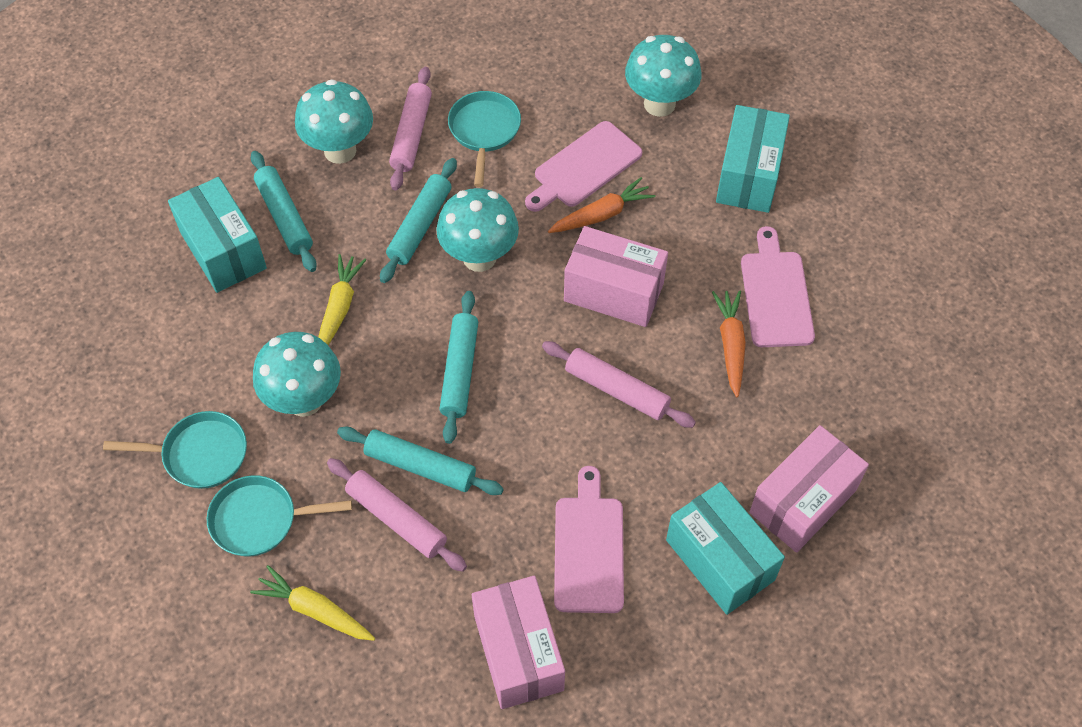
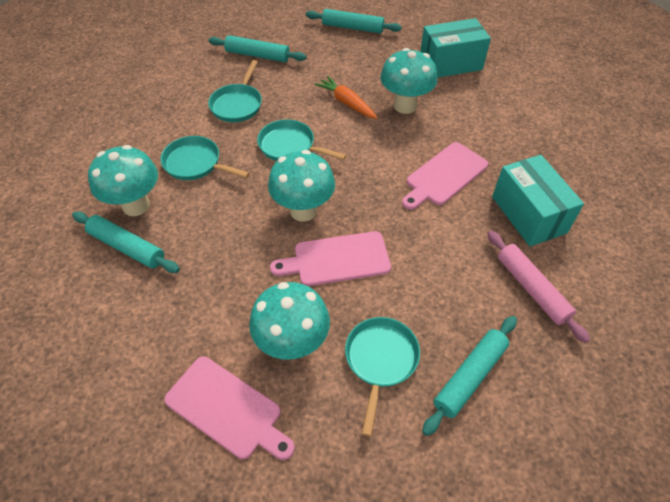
orange carrot: [548,177,655,233] [712,290,746,397] = 2 -> [314,76,378,119] = 1
pink box: [472,576,565,709] [564,226,668,327] [750,425,869,553] = 3 -> none = 0
pink rolling pin: [327,458,467,572] [389,67,432,190] [542,341,696,428] = 3 -> [487,231,590,343] = 1
turquoise box: [168,177,267,293] [666,482,785,615] [716,105,790,213] = 3 -> [420,18,491,78] [492,155,584,246] = 2
turquoise pan: [103,411,247,489] [206,475,352,556] [448,91,521,187] = 3 -> [160,136,249,180] [208,60,262,122] [257,119,346,161] [345,317,420,437] = 4
yellow carrot: [250,565,375,641] [318,254,366,345] = 2 -> none = 0

